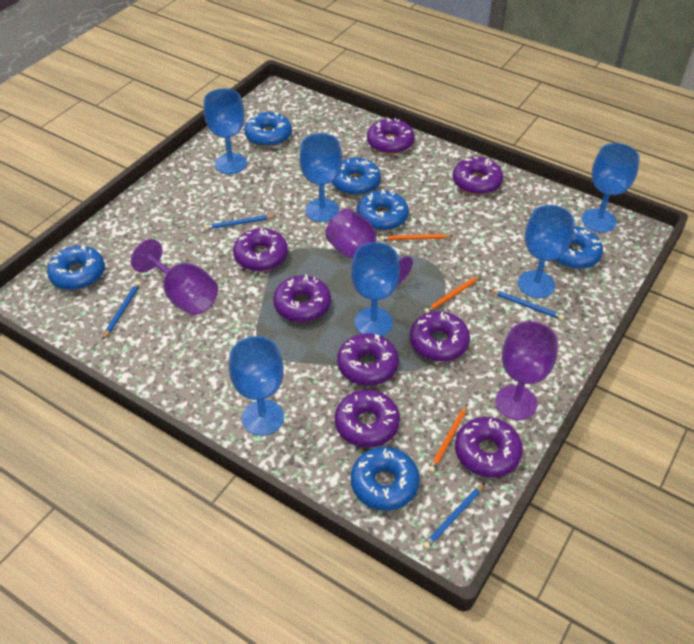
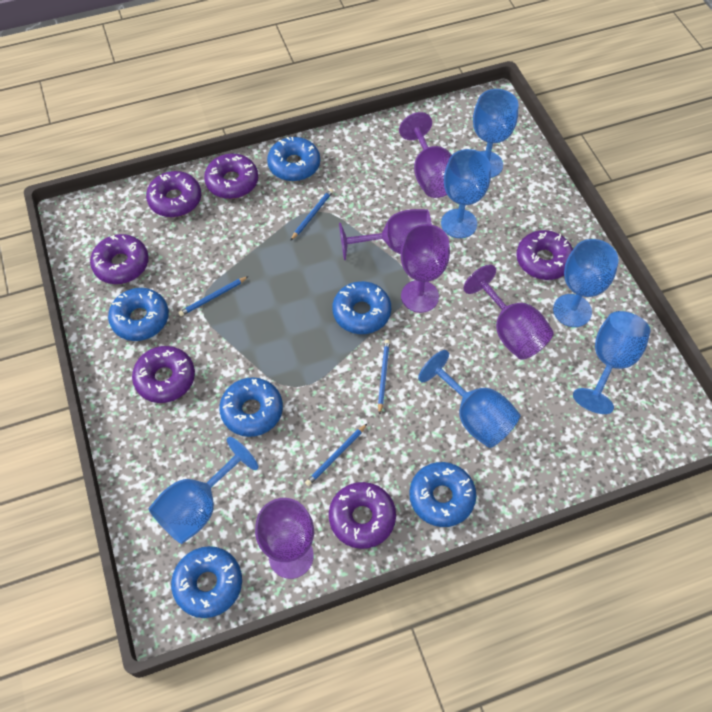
orange pencil: [380,234,452,240] [424,275,481,313] [428,405,467,473] = 3 -> none = 0
purple donut: [233,228,288,271] [273,274,331,323] [335,390,400,448] [337,333,399,386] [367,117,415,154] [410,311,470,361] [453,157,503,195] [455,417,523,477] = 8 -> [90,234,149,284] [132,346,195,403] [146,171,201,217] [204,154,258,199] [329,482,396,549] [516,230,573,280] = 6
purple goblet: [131,239,218,315] [325,209,413,286] [495,321,558,420] = 3 -> [255,498,314,579] [339,209,432,260] [399,112,452,198] [401,224,450,313] [463,264,554,360] = 5

